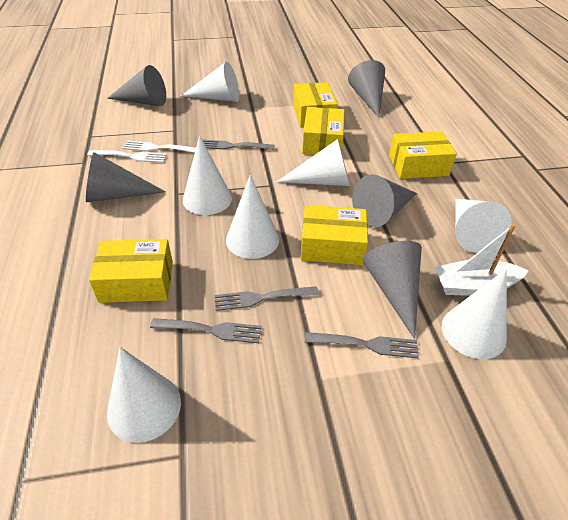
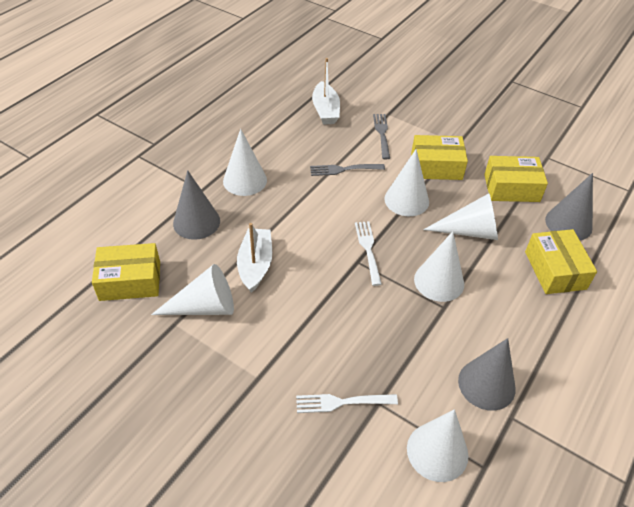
grey cone: [86,152,166,202] [107,65,166,106] [348,60,385,118] [352,174,417,227] [363,241,422,339] = 5 -> [173,170,220,240] [458,338,516,411] [545,173,593,240] = 3
grey fork: [150,318,262,343] [202,139,275,150] [214,286,319,311] [305,332,419,358] = 4 -> [310,164,385,176] [373,114,390,159] = 2
white boat: [435,224,529,296] = 1 -> [237,223,272,293] [312,58,340,125] = 2
white cone: [107,347,181,443] [181,62,239,102] [183,135,232,215] [226,175,279,259] [277,139,350,186] [442,269,507,359] [455,199,512,252] = 7 -> [151,264,234,315] [223,129,267,196] [384,149,429,216] [407,409,468,482] [414,231,464,302] [423,193,498,240] = 6
yellow box: [89,239,173,303] [293,82,338,127] [301,205,368,265] [302,107,345,155] [389,131,457,179] = 5 -> [92,243,160,301] [411,135,468,180] [484,156,548,202] [525,229,597,294] = 4

